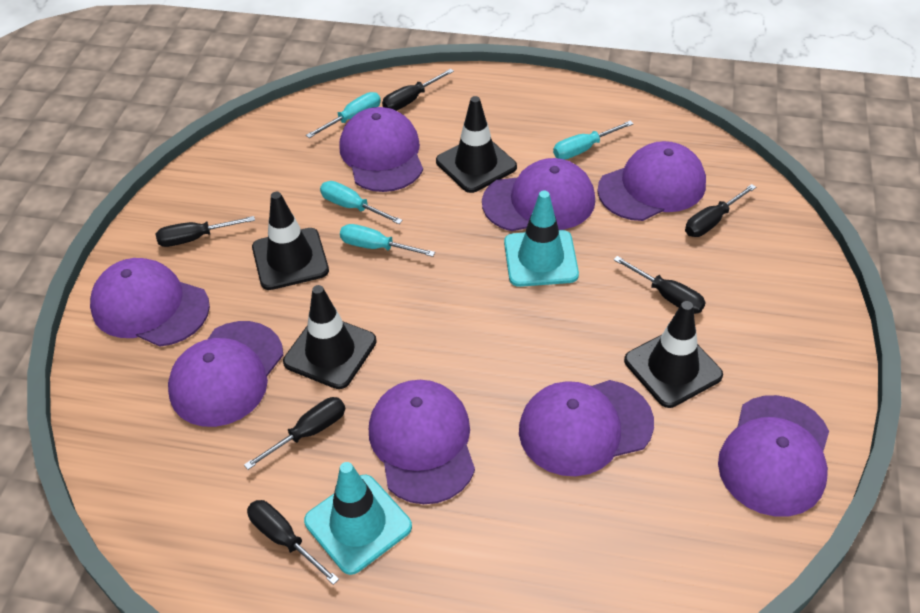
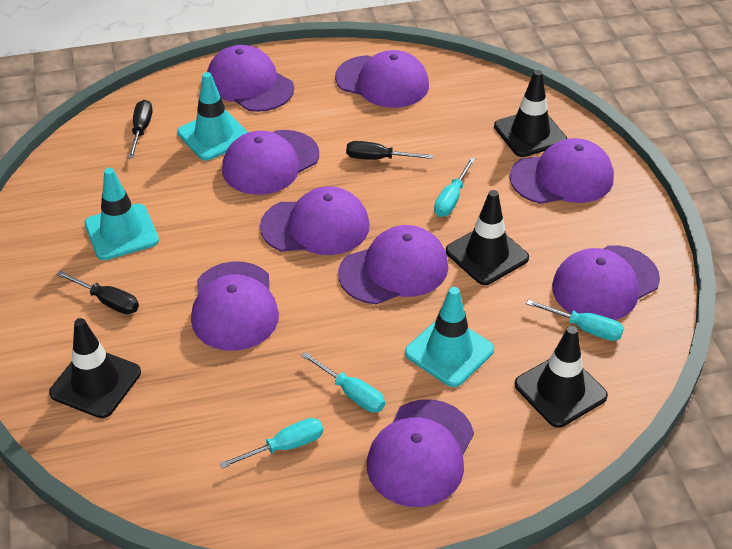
black screwdriver: [156,216,255,247] [244,397,345,470] [247,500,339,585] [382,69,454,111] [613,256,706,314] [685,184,756,237] = 6 -> [56,271,139,314] [128,100,152,158] [346,141,433,160] = 3
purple cap: [90,258,210,347] [168,321,283,427] [339,107,423,192] [369,380,475,504] [482,158,595,231] [519,380,654,476] [597,141,706,221] [718,395,829,517] = 8 -> [191,262,279,351] [207,45,294,112] [222,130,319,195] [260,186,370,255] [335,50,429,108] [338,225,448,304] [367,399,474,507] [510,138,614,204] [552,245,660,320] = 9
turquoise traffic cone: [304,462,412,575] [504,191,579,287] = 2 -> [85,168,159,260] [177,72,248,160] [405,287,494,387] = 3

